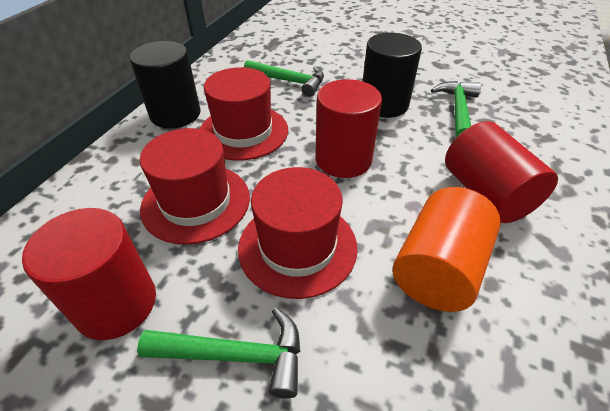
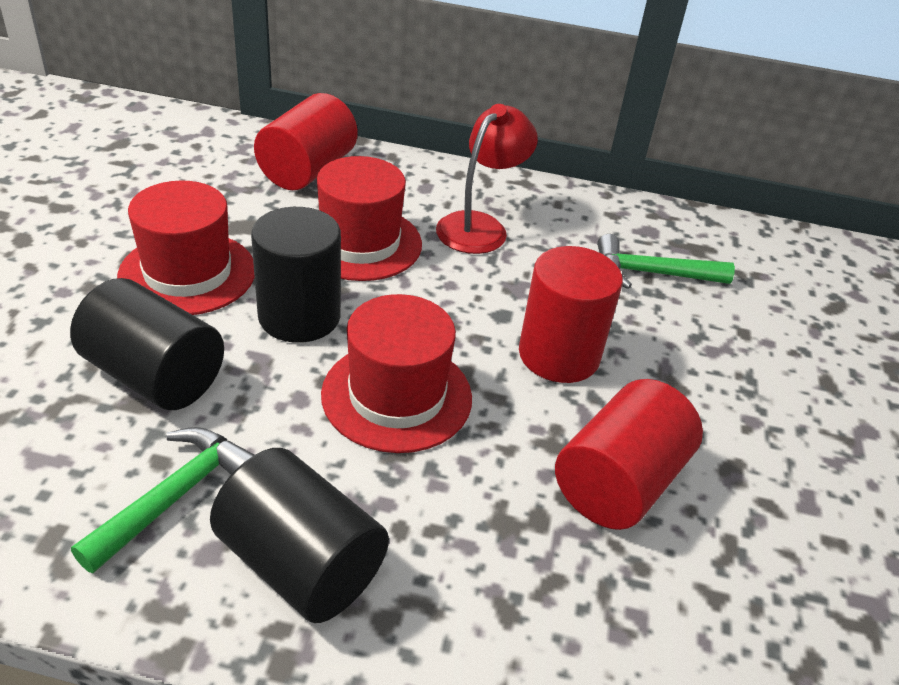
black cylinder: [130,41,201,128] [363,33,422,118] = 2 -> [70,278,224,410] [210,448,389,623] [251,207,341,343] = 3
green hammer: [137,307,300,399] [244,60,324,97] [431,81,481,138] = 3 -> [71,427,255,573] [597,234,735,289] = 2
orange cylinder: [393,187,501,312] = 1 -> none = 0
red lamp: none = 0 -> [436,104,538,254] = 1

